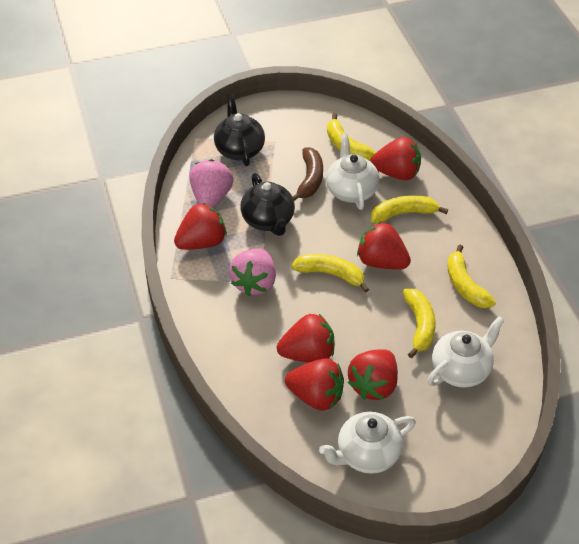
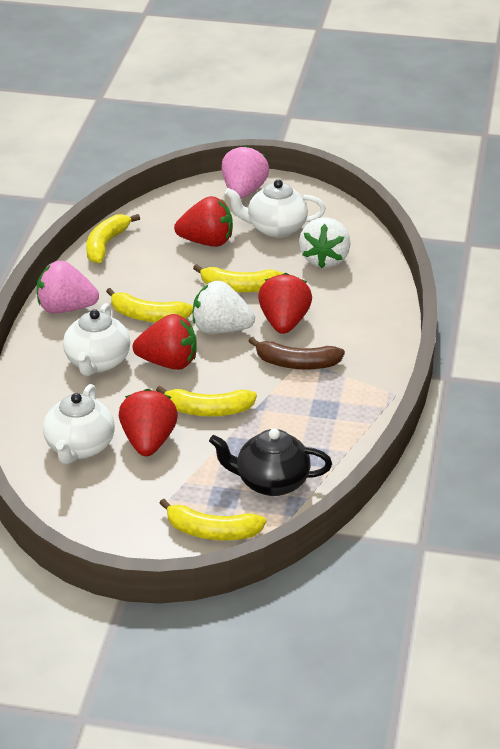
black teapot: [214,94,265,166] [241,173,295,236] = 2 -> [209,429,332,496] = 1
red strawberry: [174,203,227,250] [277,314,335,363] [285,358,344,411] [348,350,398,400] [357,222,411,269] [370,137,421,180] = 6 -> [119,389,178,456] [133,314,197,370] [174,196,233,247] [258,273,312,334] = 4
white strawberry: none = 0 -> [193,281,255,334] [299,217,351,268] = 2

